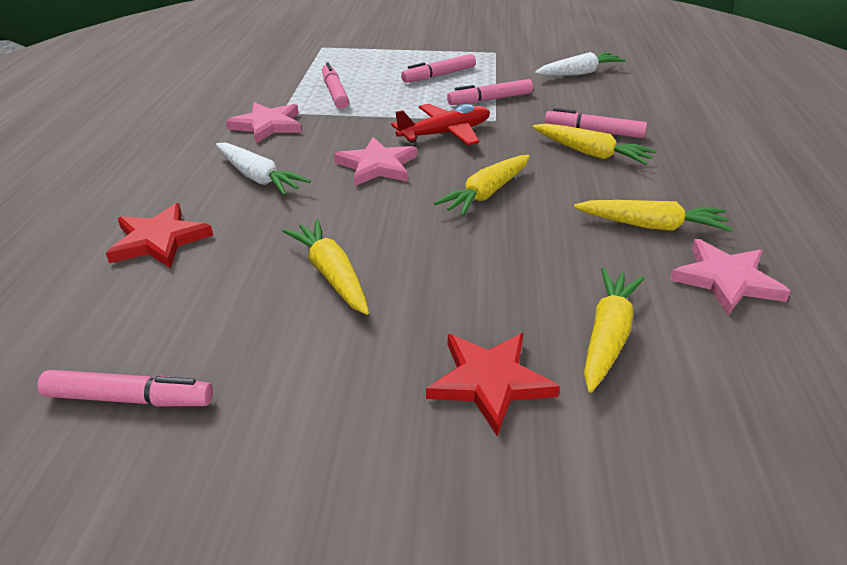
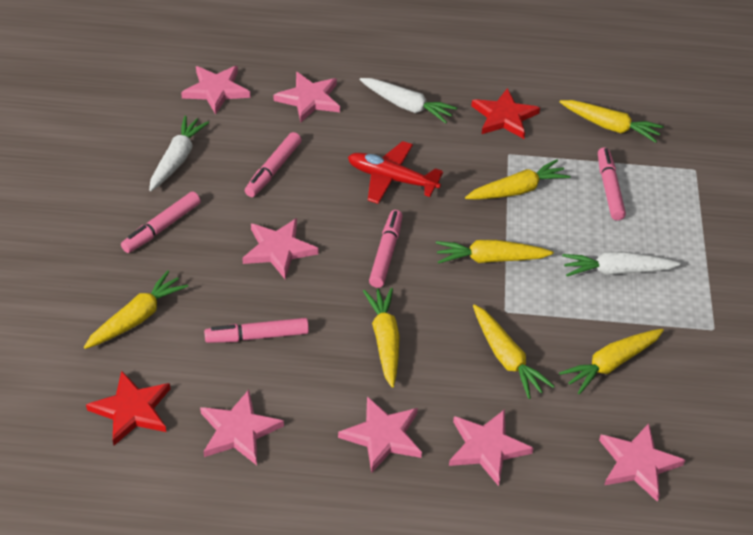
pink star: [225,102,302,143] [334,137,417,186] [670,239,791,315] = 3 -> [181,66,250,114] [200,390,284,465] [242,218,319,279] [273,72,340,123] [338,396,422,473] [449,409,534,486] [599,423,685,502] = 7
white carrot: [216,143,311,195] [535,52,626,76] = 2 -> [149,116,209,191] [360,78,457,123] [562,252,681,276] = 3
yellow carrot: [283,219,369,315] [434,155,530,217] [533,123,657,165] [574,200,732,231] [584,268,645,393] = 5 -> [84,271,188,349] [363,288,400,388] [436,240,554,264] [465,160,570,200] [473,304,555,399] [559,329,664,395] [560,100,664,143] = 7

